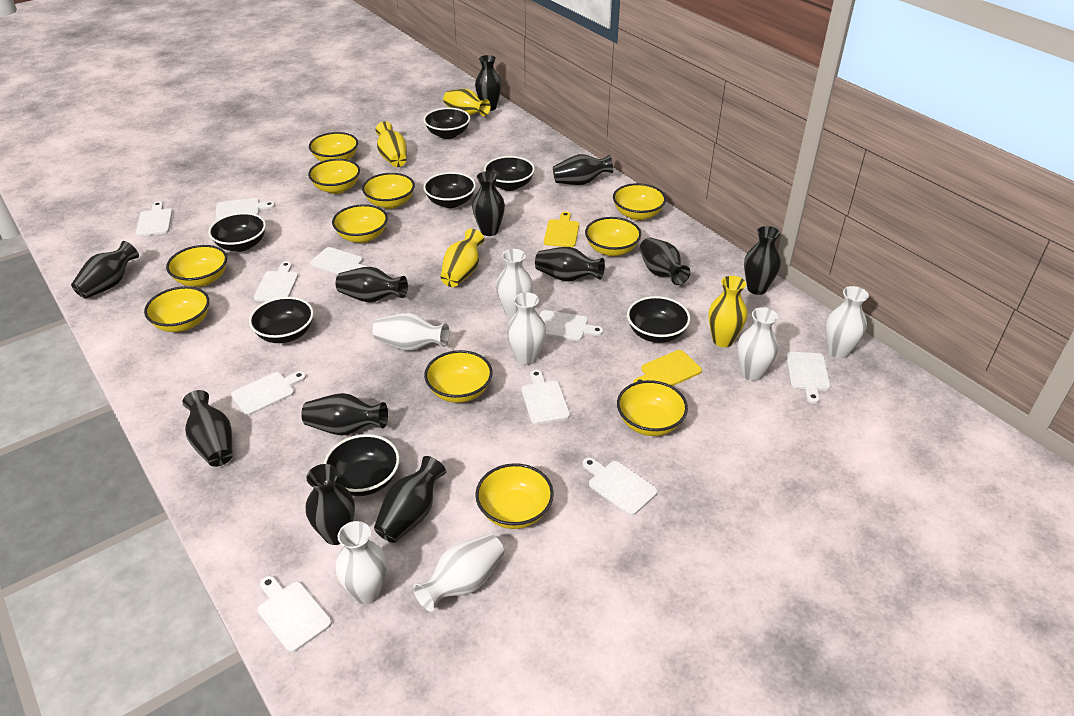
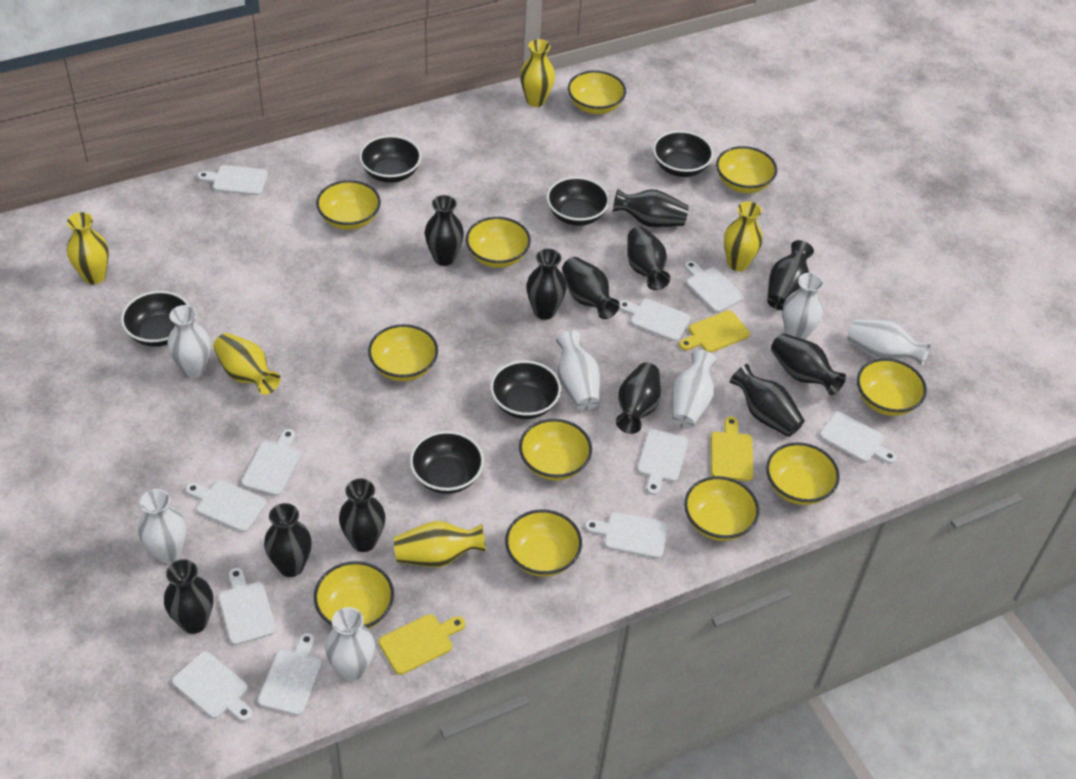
black bowl: [208,212,266,252] [249,297,314,343] [324,434,400,496] [423,172,476,208] [424,108,470,139] [484,156,535,191] [627,296,690,343] = 7 -> [121,291,190,347] [359,135,422,183] [410,431,484,494] [490,361,561,419] [547,177,610,226] [653,131,714,177] = 6
white cutting board: [136,201,172,236] [216,198,275,220] [231,371,306,416] [253,261,298,302] [258,576,332,652] [310,247,368,275] [521,370,570,424] [539,310,603,341] [582,458,658,516] [786,352,830,404] = 10 -> [172,651,253,722] [186,480,267,532] [197,165,268,195] [218,568,276,645] [241,429,301,496] [258,633,322,716] [585,512,668,559] [619,299,691,341] [637,429,688,495] [684,261,744,313] [819,412,897,464] = 11
yellow cutting board: [544,212,579,247] [633,350,702,386] = 2 -> [379,614,465,675] [679,310,750,353] [711,417,753,481] = 3
yellow vase: [375,121,407,167] [440,229,484,287] [443,89,491,116] [708,276,747,347] = 4 -> [67,212,109,284] [213,333,280,395] [394,521,486,567] [520,39,555,107] [724,201,763,271] = 5

